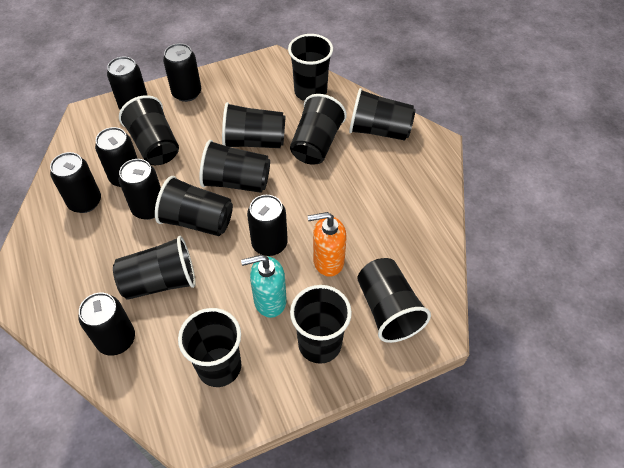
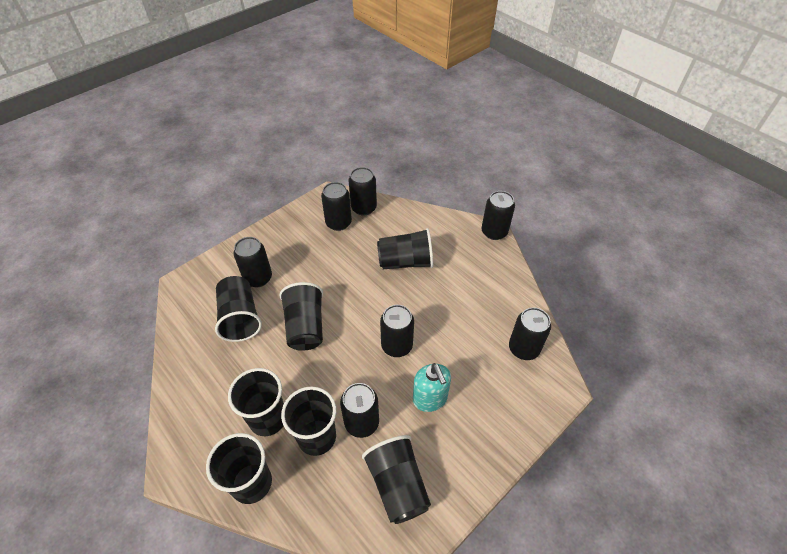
black cup: [113,236,196,300] [119,95,179,165] [155,176,233,236] [178,308,241,387] [199,140,270,193] [222,102,286,148] [288,34,333,101] [290,94,347,164] [290,285,352,364] [349,88,416,141] [357,258,431,343] = 11 -> [206,433,272,504] [215,276,262,342] [228,368,284,436] [279,282,323,351] [281,386,336,456] [362,435,431,524] [377,228,433,269] = 7
orange soap dispenser: [308,212,347,277] = 1 -> none = 0

